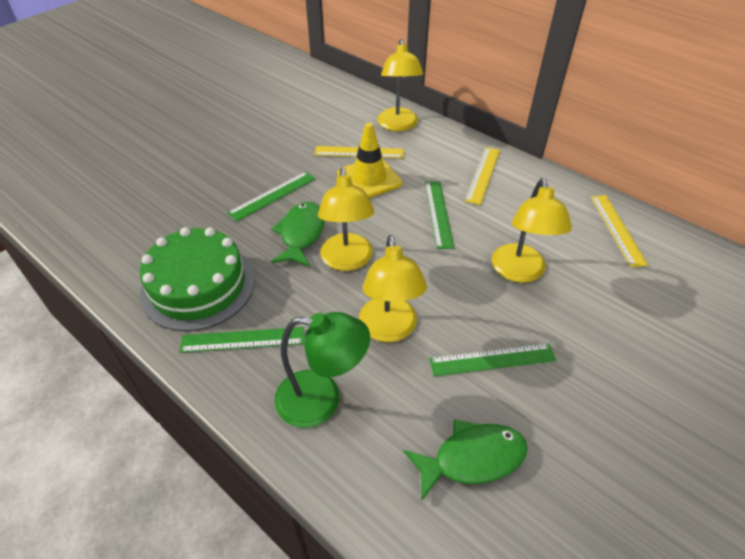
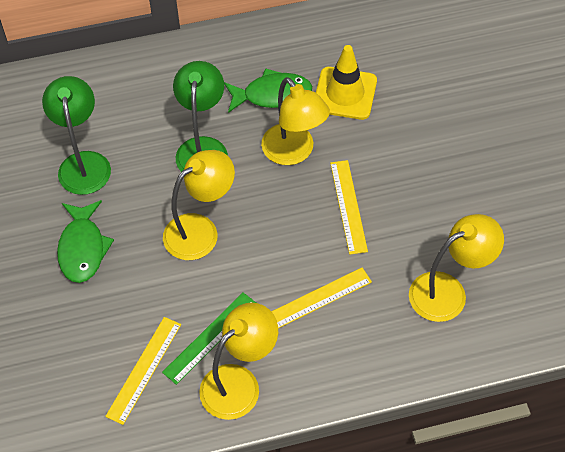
green cake: [140,227,255,331] = 1 -> none = 0
green lamp: [274,312,370,428] = 1 -> [42,76,111,195] [173,61,228,172] = 2
green ruler: [179,327,304,353] [227,172,315,222] [425,181,454,249] [429,343,556,376] = 4 -> [162,292,256,385] = 1

